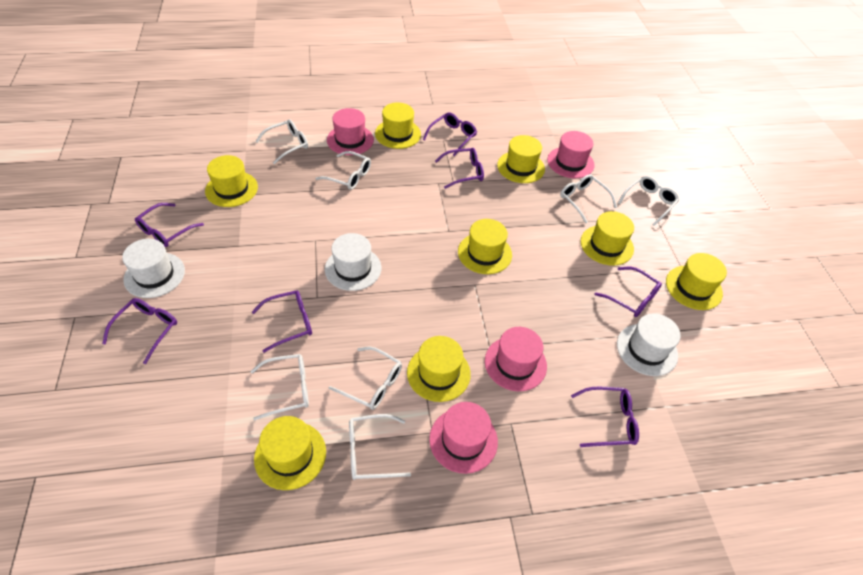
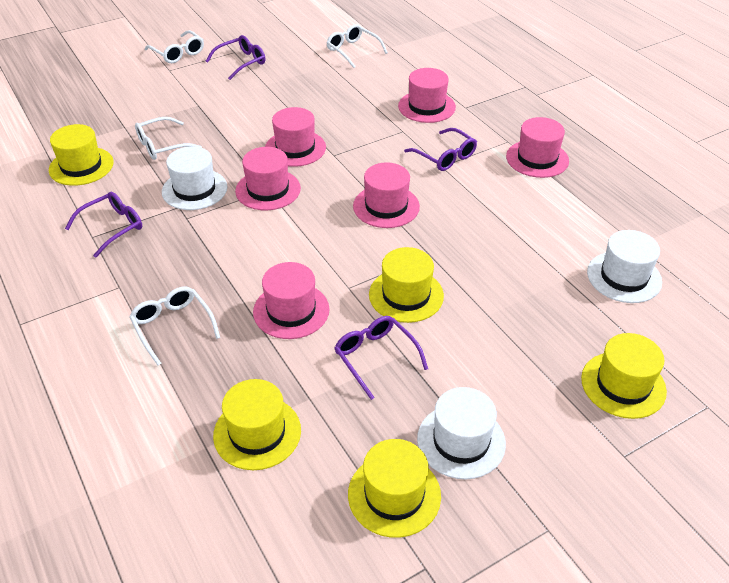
pink hat: [327,108,374,155] [429,402,498,474] [485,327,547,391] [547,131,595,178] = 4 -> [235,147,301,210] [253,262,330,339] [265,107,326,167] [353,162,420,228] [398,68,456,123] [506,117,569,178] = 6
purple glasses: [102,298,177,364] [135,203,204,247] [252,291,312,353] [423,112,477,156] [435,148,484,189] [571,387,639,447] [594,267,662,317] = 7 -> [65,192,142,258] [206,35,265,80] [334,316,428,400] [404,128,477,171] = 4
white glasses: [251,354,309,421] [256,119,308,164] [315,151,371,190] [328,346,402,410] [349,414,411,480] [560,174,617,223] [618,176,679,226] = 7 -> [129,286,220,366] [135,117,202,160] [145,30,204,63] [326,24,388,68] = 4
yellow hat: [205,155,258,207] [254,416,326,490] [375,102,421,149] [407,336,471,402] [458,219,512,274] [497,135,545,183] [581,211,634,266] [666,253,727,310] = 8 -> [49,124,113,186] [213,379,301,470] [348,439,441,538] [369,247,444,323] [581,333,667,419] = 5

